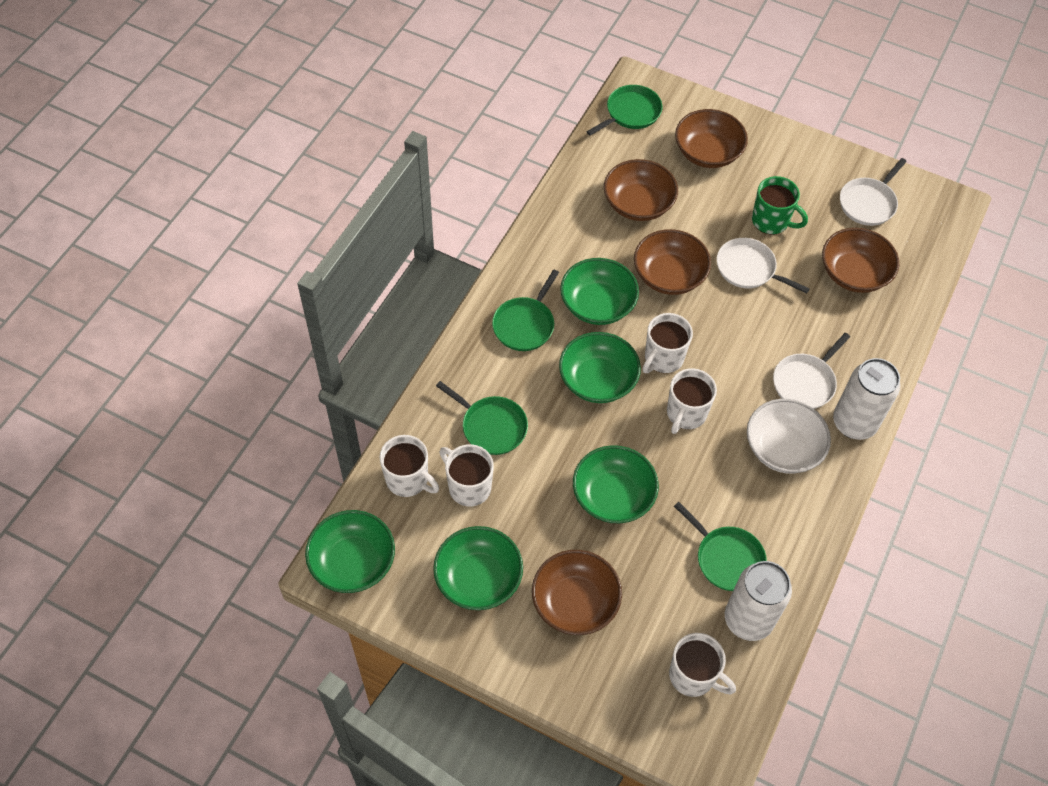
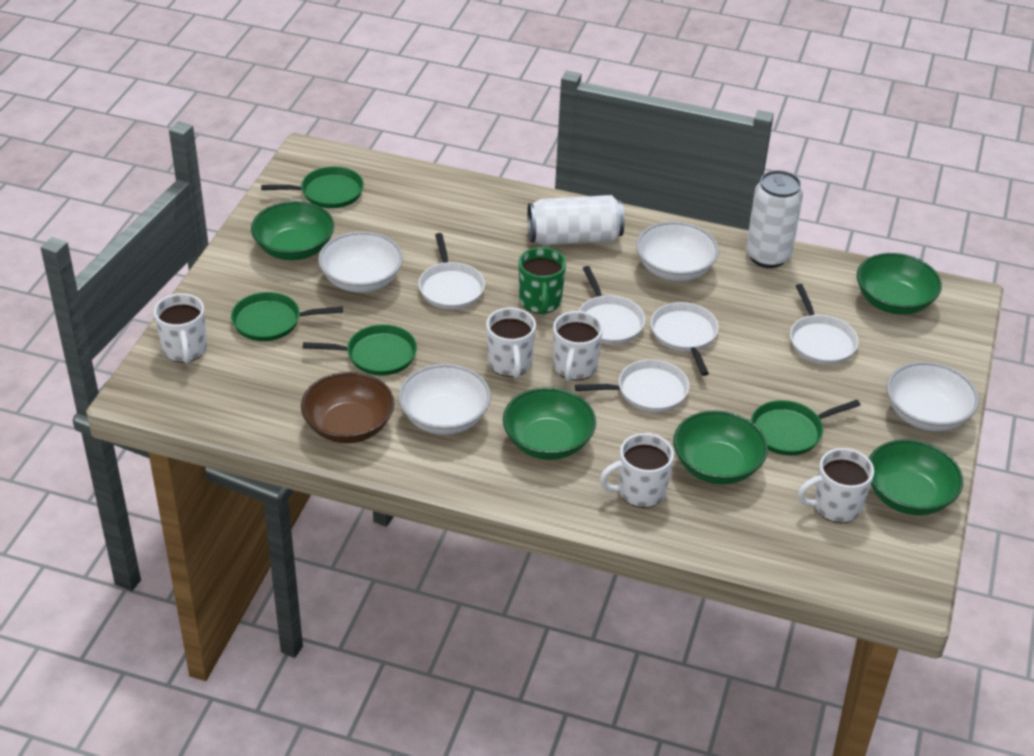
brown bowl: [532,550,622,635] [604,159,678,221] [634,229,711,295] [675,109,748,168] [822,228,899,293] = 5 -> [301,372,394,443] = 1
white bowl: [747,399,831,474] = 1 -> [318,231,403,293] [398,364,491,435] [636,221,719,281] [887,362,979,431] = 4
white pan: [717,238,810,294] [773,333,850,409] [840,158,907,226] = 3 -> [418,233,485,310] [575,359,689,412] [579,266,645,344] [651,302,719,376] [790,284,859,365] = 5

